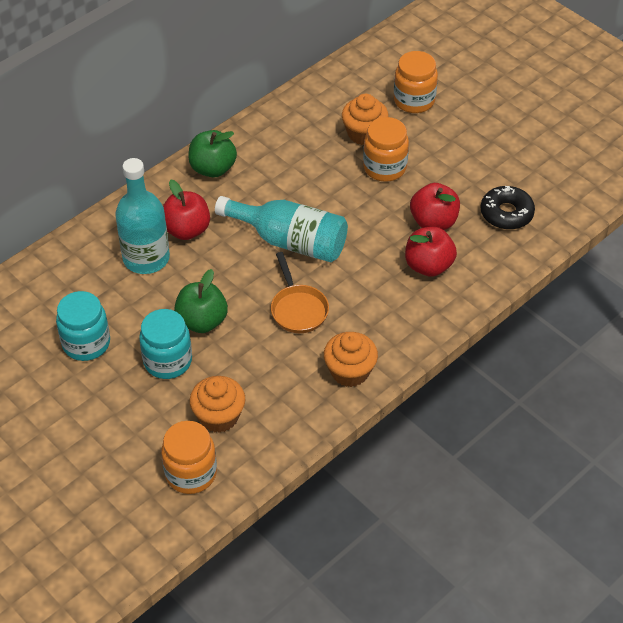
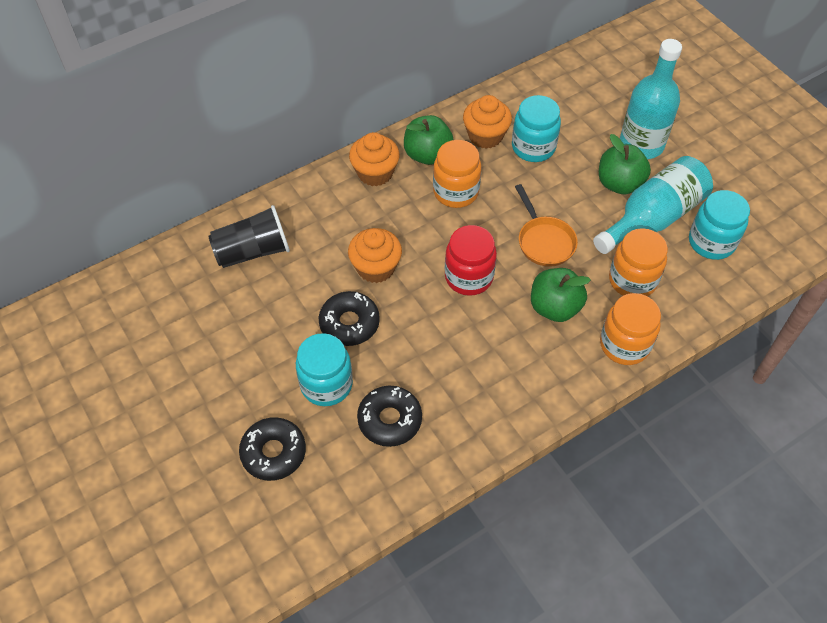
black cup: none = 0 -> [209,205,290,268] = 1
black donut: [481,186,535,230] = 1 -> [239,417,306,481] [319,291,380,346] [357,386,422,447] = 3
green apple: [174,269,228,333] [188,130,237,177] = 2 -> [404,115,453,165] [531,268,591,322] [599,134,651,194] = 3
red apple: [163,180,210,240] [405,227,457,277] [410,183,460,230] = 3 -> none = 0
red jar: none = 0 -> [445,225,497,296] = 1
turquoise jar: [56,291,110,361] [139,309,192,379] = 2 -> [296,333,353,406] [512,95,561,162] [689,190,750,260] = 3

